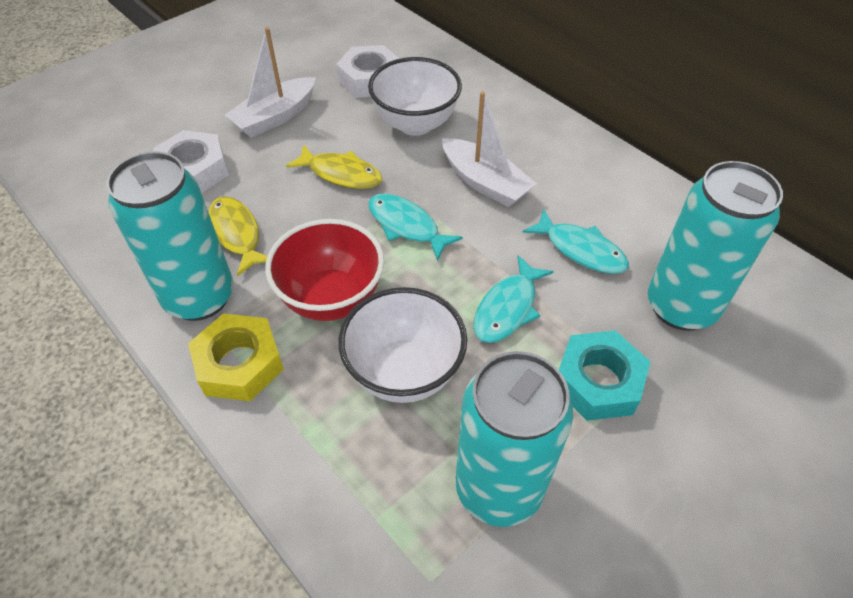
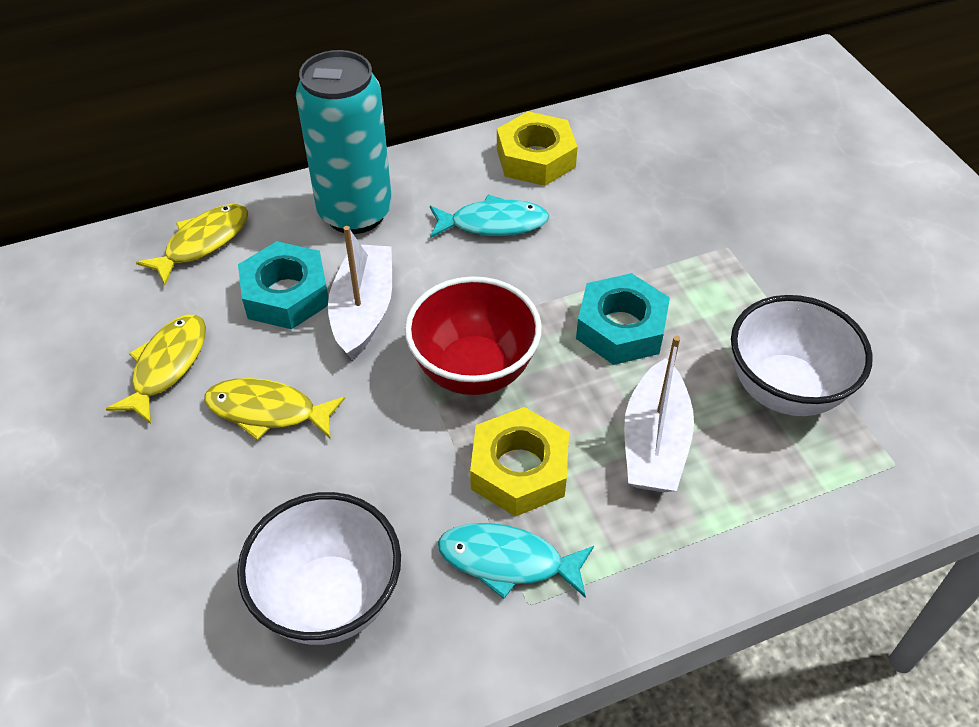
turquoise can: [106,152,233,321] [455,351,573,527] [648,161,783,331] = 3 -> [296,50,392,234] = 1
turquoise fish: [369,194,463,261] [473,255,554,343] [523,209,629,274] = 3 -> [430,195,549,238] [438,523,594,599] = 2
turquoise nut: [559,330,650,421] = 1 -> [238,241,329,329] [576,273,670,365] = 2
white nut: [153,130,229,193] [336,45,400,98] = 2 -> none = 0
yellow fish: [209,196,267,276] [286,145,382,189] = 2 -> [106,315,206,424] [136,204,248,285] [204,378,345,440] = 3
yellow nut: [188,313,284,401] = 1 -> [470,407,569,517] [497,111,578,186] = 2

